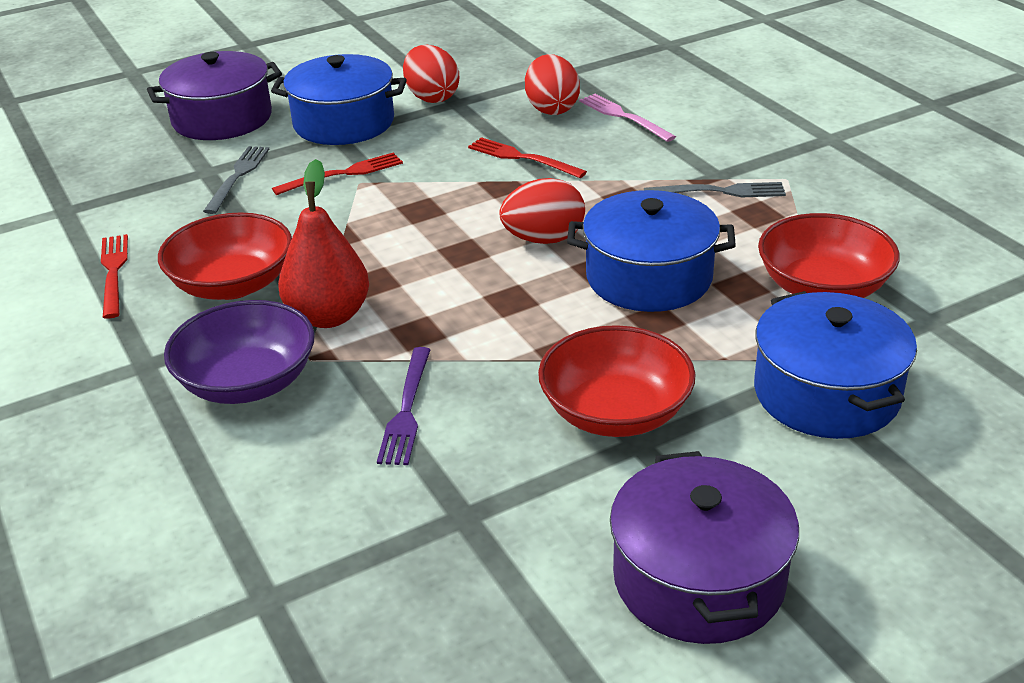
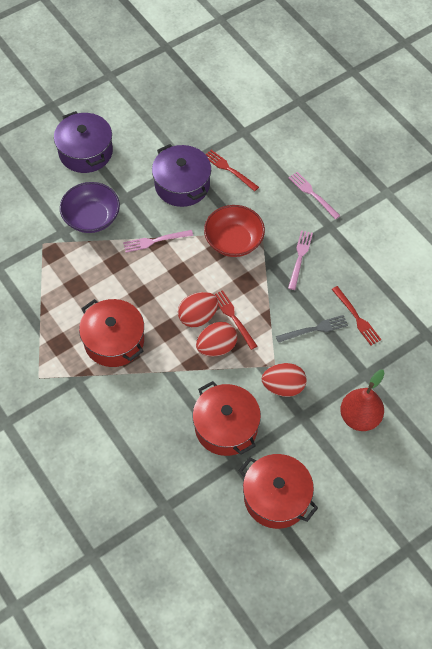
blue pot: [271,54,407,145] [567,190,736,312] [754,291,917,439] = 3 -> none = 0
grey fork: [203,146,269,214] [644,182,786,197] = 2 -> [276,315,348,343] = 1
pink fork: [579,94,676,142] = 1 -> [123,230,193,253] [288,172,340,220] [288,230,313,290] = 3
purple fork: [377,347,431,465] = 1 -> none = 0
red bowl: [158,212,292,300] [538,325,696,437] [758,213,900,298] = 3 -> [204,205,265,257] = 1
red pot: none = 0 -> [79,299,144,367] [193,381,261,456] [239,454,318,529] = 3

